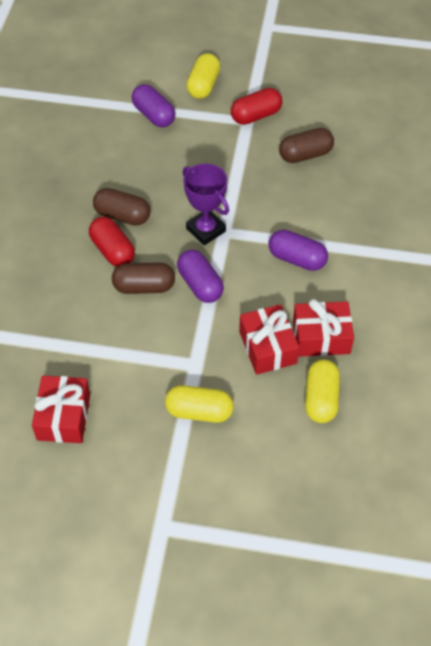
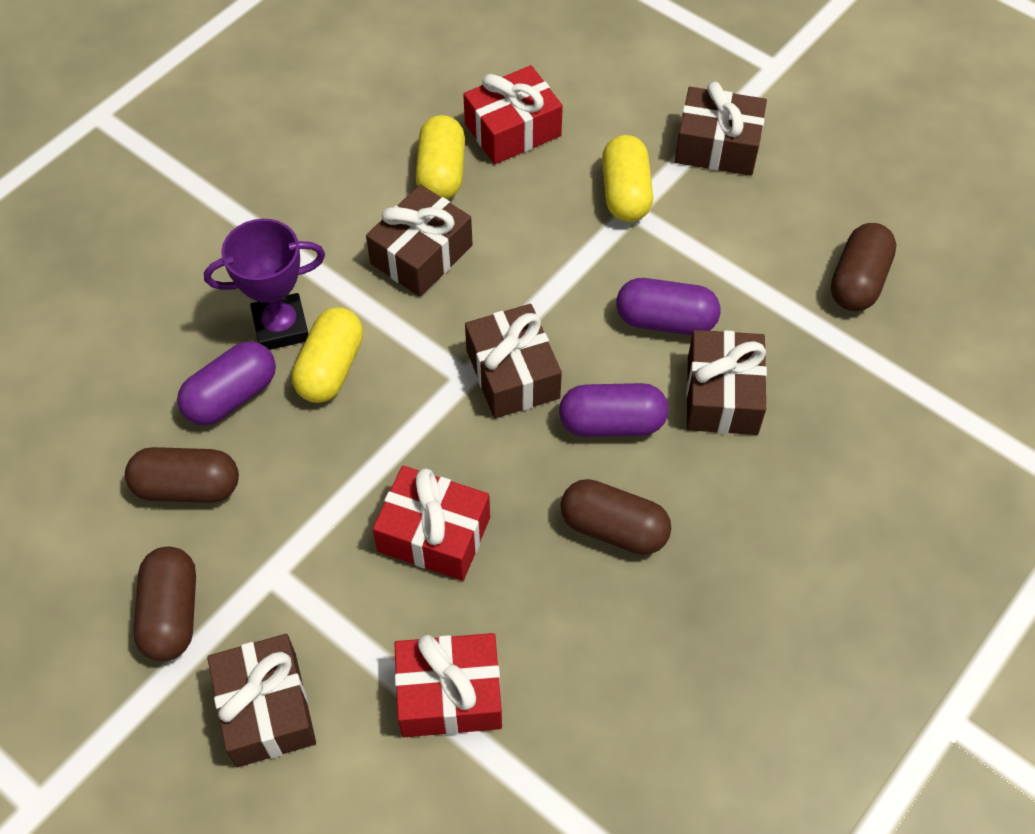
brown capsule: [93,188,150,226] [112,262,175,294] [279,128,334,163] = 3 -> [125,447,239,503] [133,547,196,661] [561,479,671,555] [831,223,897,311] = 4
brown gift: none = 0 -> [207,634,316,767] [366,184,473,296] [465,304,562,418] [675,81,767,176] [686,330,767,435] = 5
red capsule: [89,217,135,267] [231,88,282,125] = 2 -> none = 0

